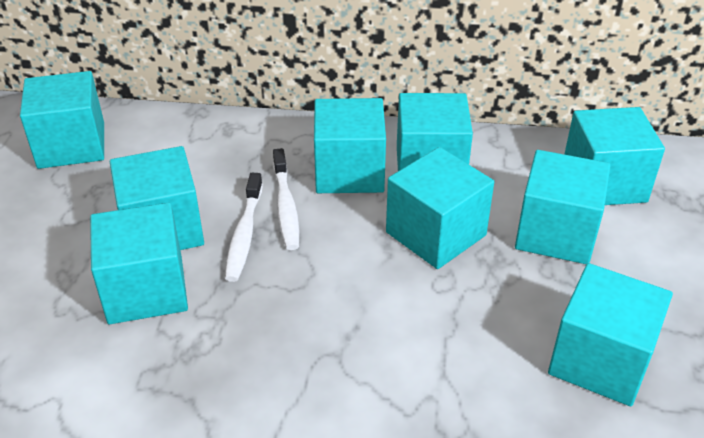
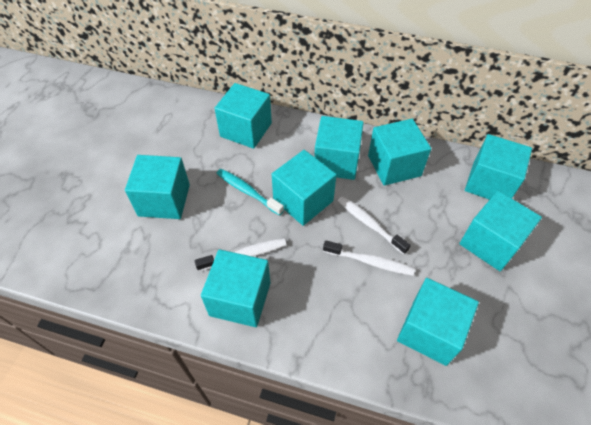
turquoise toothbrush: none = 0 -> [216,169,284,216] = 1
white toothbrush: [225,173,263,282] [273,148,299,250] = 2 -> [195,238,286,271] [323,240,415,276] [338,196,411,254] = 3

